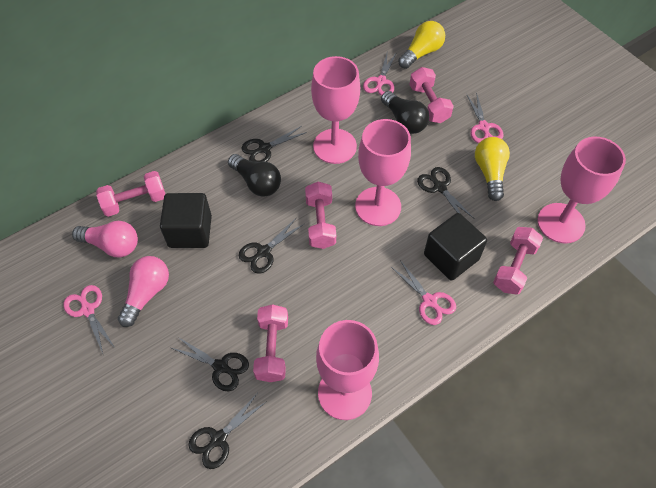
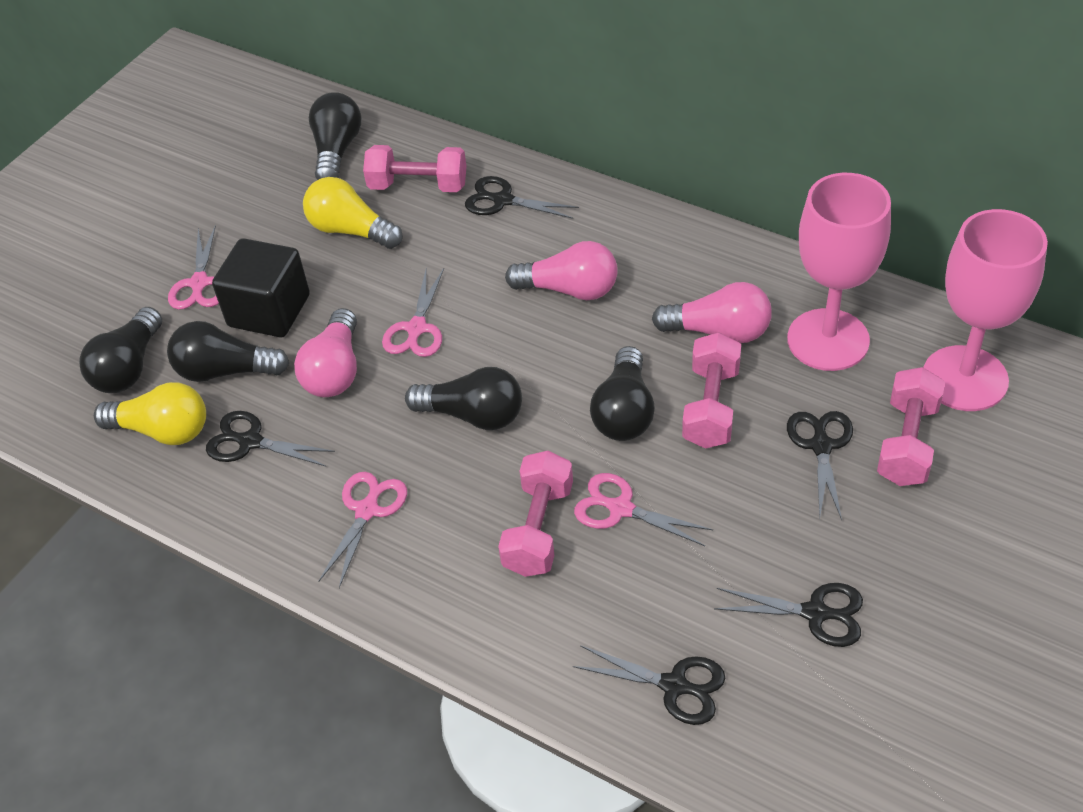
black cube: [160,193,212,248] [424,213,487,281] = 2 -> [212,238,310,337] = 1
black light bulb: [228,154,281,197] [381,91,429,134] = 2 -> [79,307,162,393] [167,321,289,382] [309,92,362,180] [405,367,522,430] [590,346,655,441] = 5
pink dumbbell: [96,171,165,217] [253,304,288,382] [305,182,336,249] [409,67,454,123] [493,227,543,294] = 5 -> [363,145,466,192] [498,451,573,577] [682,332,741,449] [877,367,945,486] = 4
pink goblet: [311,56,360,164] [316,320,379,420] [355,119,411,226] [537,137,626,244] = 4 -> [787,173,891,371] [923,209,1048,411] = 2
pink light bulb: [72,221,138,257] [118,256,169,327] = 2 -> [294,308,357,397] [505,241,618,300] [652,282,772,343] = 3

